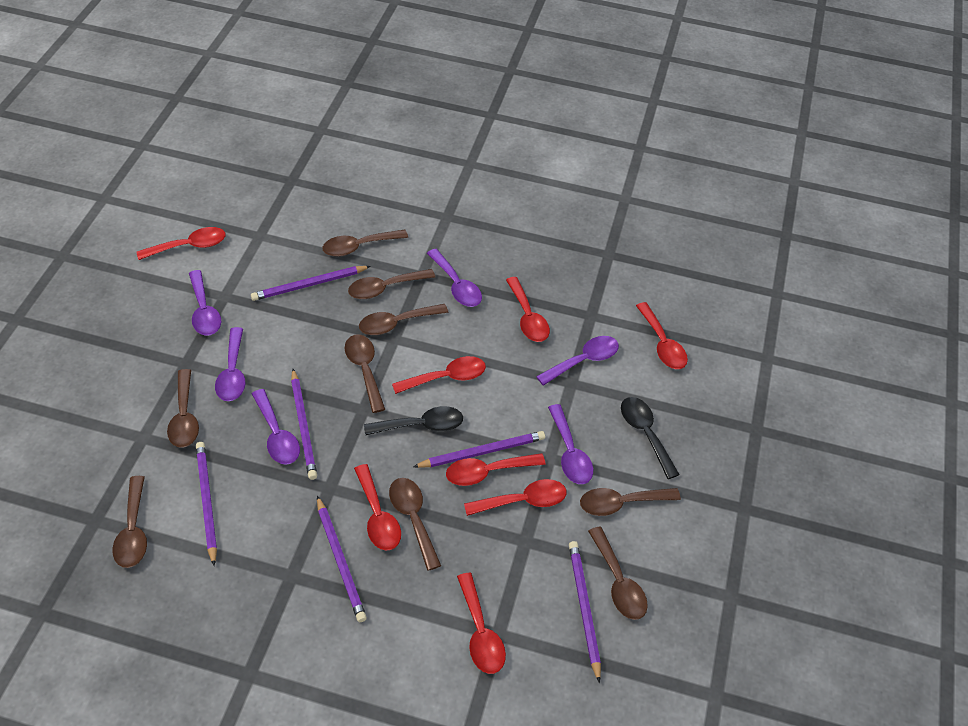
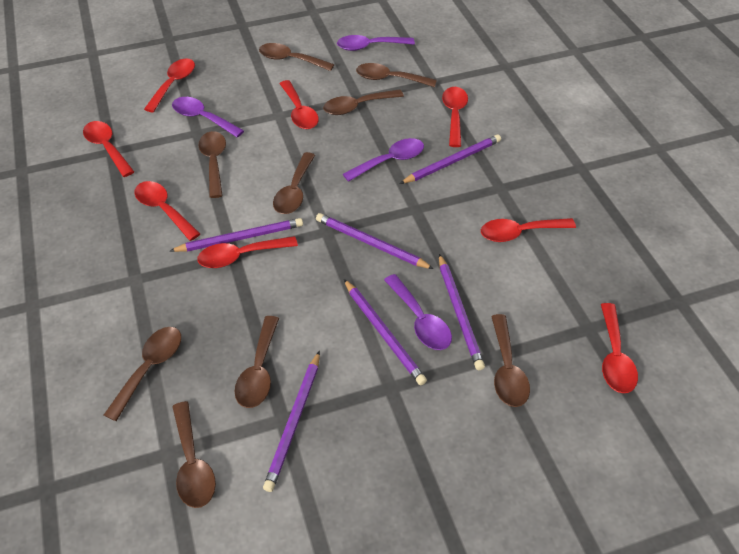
black spoon: [364,406,463,435] [621,397,680,479] = 2 -> none = 0
purple spoon: [189,270,221,336] [215,327,245,401] [252,389,300,465] [427,249,482,307] [536,336,619,386] [548,404,593,484] = 6 -> [172,97,244,138] [337,35,415,51] [343,138,424,182] [384,274,452,350] = 4

